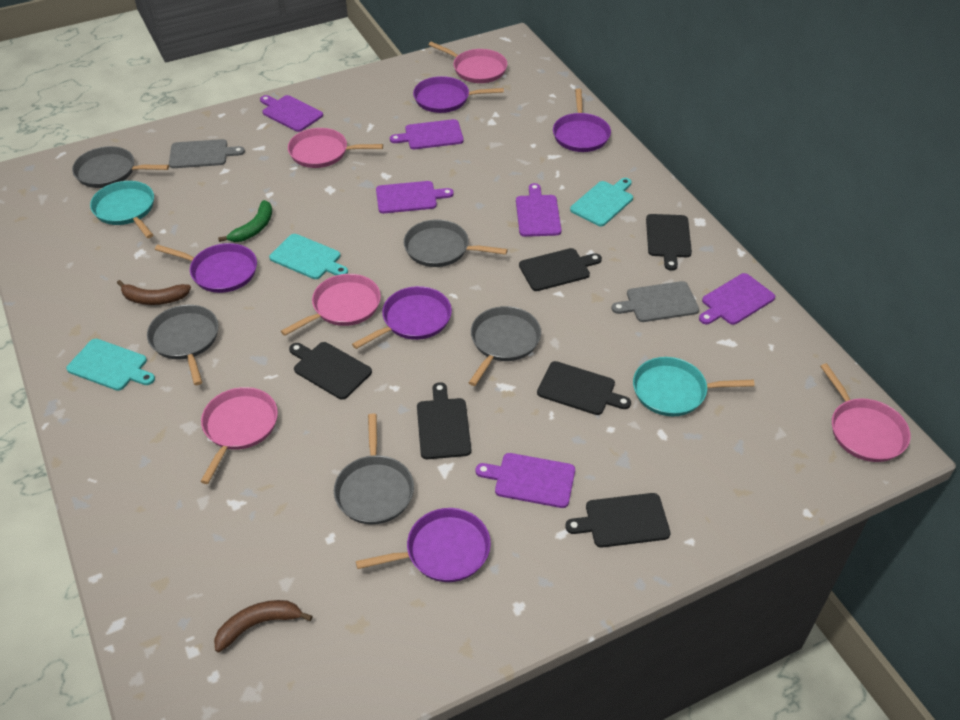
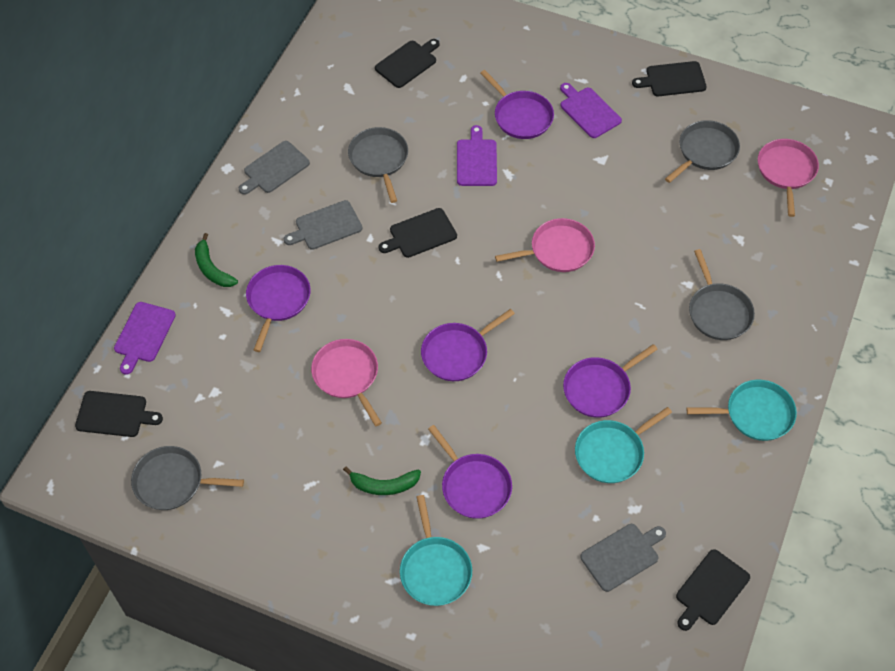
black cutting board: [289,342,372,400] [417,382,471,459] [519,248,602,291] [537,361,631,415] [565,493,670,548] [646,214,692,271] = 6 -> [75,391,163,437] [375,39,440,88] [379,208,457,258] [632,61,707,96] [676,549,750,631] = 5
brown banana: [117,280,191,305] [214,600,313,652] = 2 -> none = 0
green banana: [218,200,272,242] = 1 -> [195,233,238,287] [343,466,421,495] = 2
grey cutting board: [169,139,245,168] [611,281,699,322] = 2 -> [239,141,310,195] [284,200,362,250] [580,524,666,592] = 3
grey pan: [72,146,169,188] [147,305,219,385] [334,413,414,524] [404,220,508,267] [469,306,541,386] = 5 -> [131,446,244,510] [348,127,408,203] [665,120,740,183] [689,249,755,340] = 4
pink pan: [200,387,278,484] [281,274,381,336] [288,128,383,168] [429,42,507,83] [820,363,911,462] = 5 -> [311,339,382,426] [495,218,595,272] [758,139,819,217] = 3
purple cutting board: [260,95,323,132] [376,181,454,213] [390,119,464,149] [476,453,575,508] [516,183,561,237] [699,273,775,325] = 6 -> [114,302,176,375] [457,125,497,186] [560,83,622,138] = 3
turquoise cutting board: [66,339,155,391] [269,234,348,279] [570,178,633,226] = 3 -> none = 0
turquoise pan: [90,181,154,238] [633,357,755,416] = 2 -> [400,495,472,606] [575,407,672,483] [686,380,797,441] = 3

